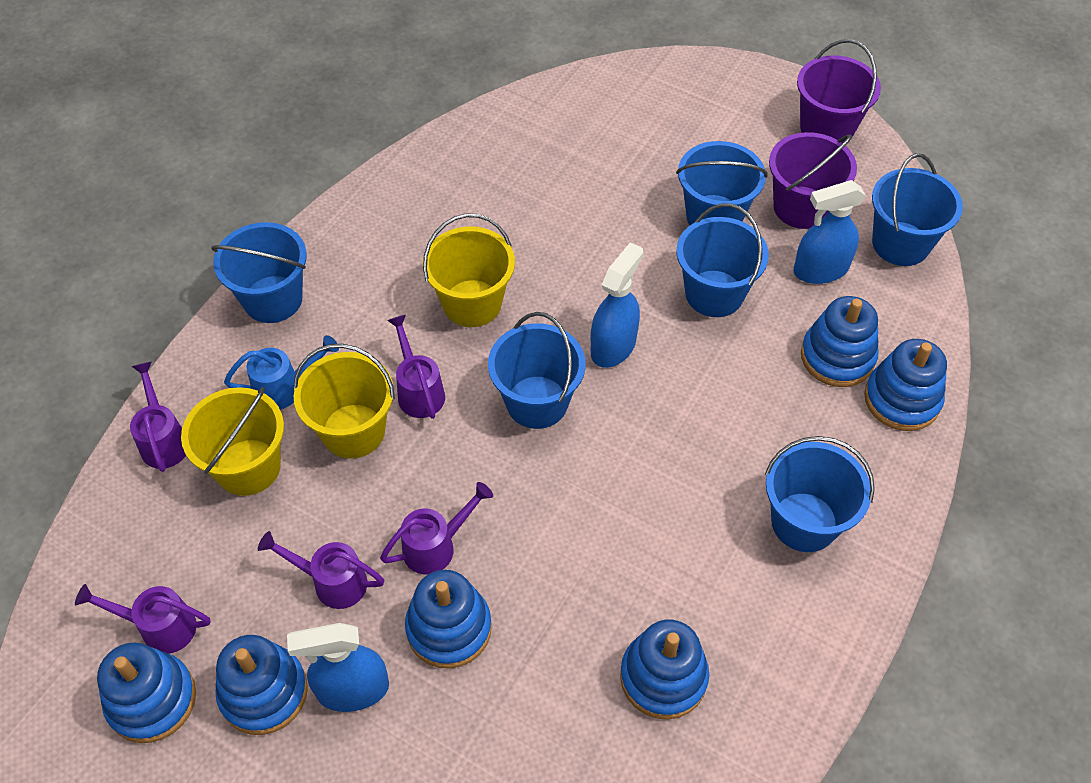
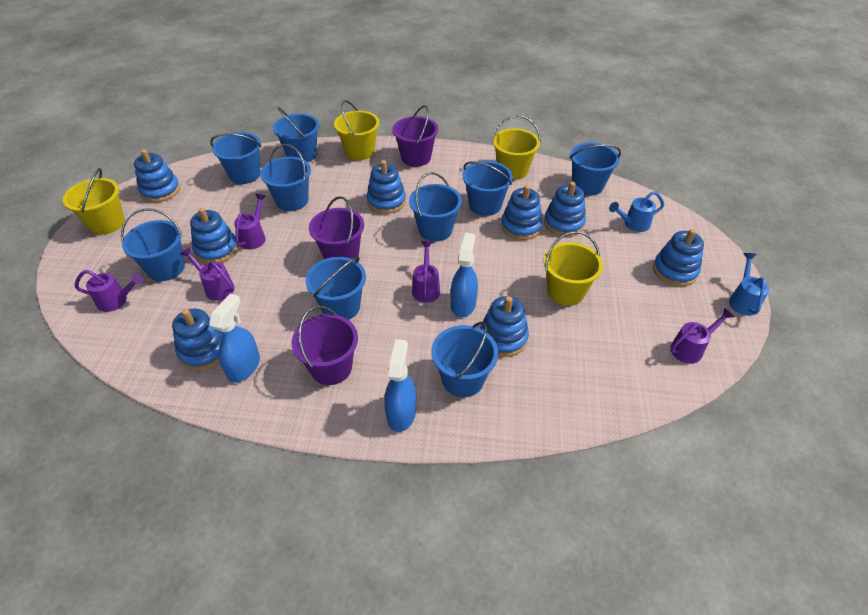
blue bucket: [211,222,307,323] [488,312,586,429] [676,141,768,225] [676,204,769,317] [765,436,875,552] [872,153,963,266] = 6 -> [121,208,185,281] [210,132,261,184] [260,144,311,211] [273,107,319,162] [305,257,366,320] [409,172,462,241] [431,322,498,397] [463,161,513,216] [570,142,621,195] = 9
blue stacking toy: [97,643,196,743] [215,635,308,735] [405,570,492,669] [620,619,709,720] [801,296,879,387] [864,339,947,431] = 6 -> [134,149,180,202] [172,309,222,370] [190,208,238,264] [366,160,406,214] [480,296,529,357] [501,185,543,240] [544,182,586,237] [653,229,704,286] = 8
blue watering can: [224,335,339,409] = 1 -> [609,191,664,232] [729,253,769,316] = 2
purple bucket: [769,132,857,229] [797,39,881,143] = 2 -> [292,306,358,385] [309,196,364,260] [392,105,438,167] = 3
yellow bucket: [181,387,284,496] [293,344,395,459] [423,213,515,327] = 3 -> [63,168,125,235] [334,100,380,160] [492,115,541,180] [544,231,603,306] = 4

